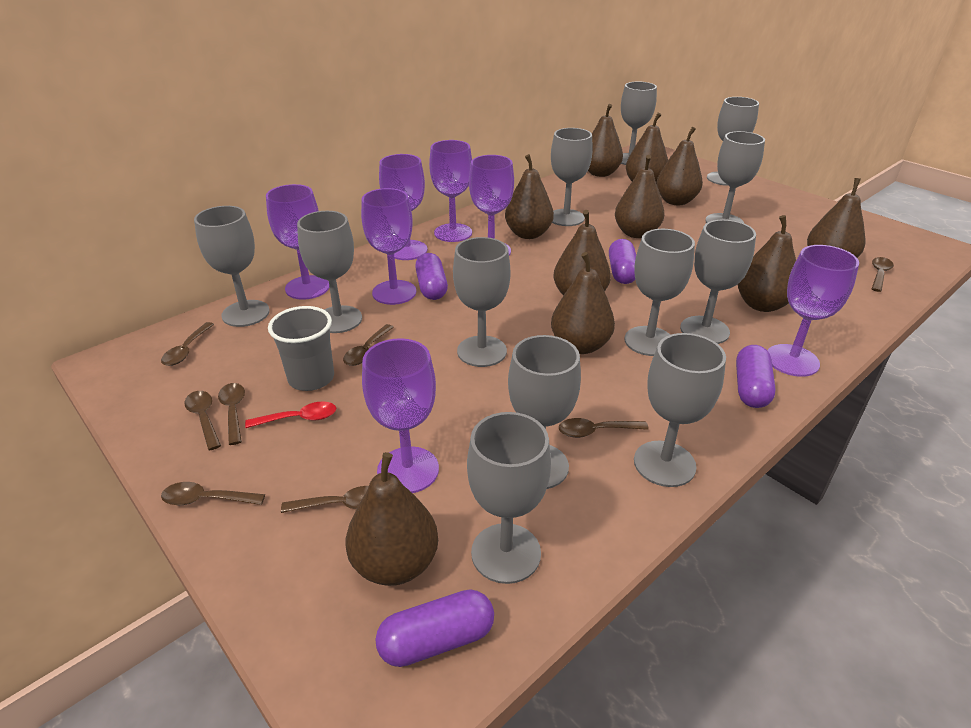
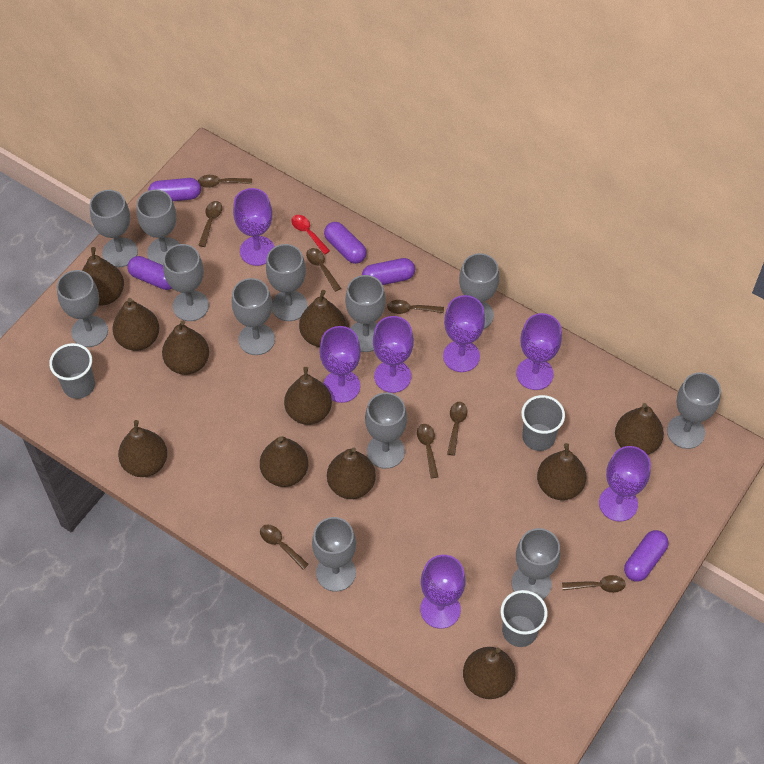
brown pear: [346,452,438,586] [505,154,554,239] [551,252,615,354] [554,210,611,296] [588,104,623,177] [615,155,664,238] [626,113,668,182] [656,127,703,205] [738,215,796,312] [807,178,865,258] = 10 -> [82,247,124,305] [113,298,159,351] [118,420,167,477] [162,320,209,375] [260,436,308,487] [284,367,332,425] [299,290,345,347] [327,447,376,499] [463,647,516,699] [537,443,586,500] [615,403,664,455] = 11
grey cup: [268,306,334,391] = 1 -> [49,343,95,399] [501,590,548,647] [521,395,565,451] = 3
purple capsule: [375,589,494,667] [415,253,448,300] [609,239,636,284] [736,345,776,408] = 4 -> [127,256,172,290] [148,178,201,201] [324,222,367,264] [362,258,415,285] [624,530,669,582] = 5

